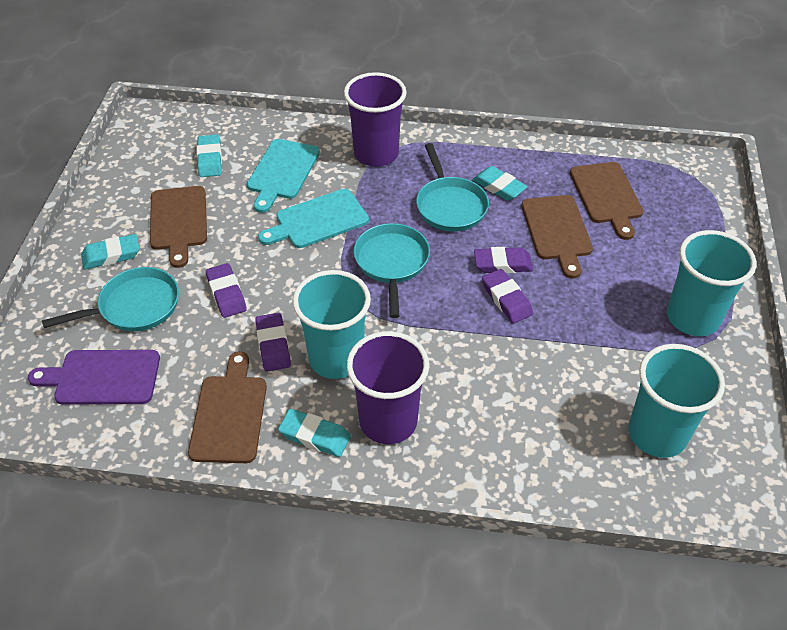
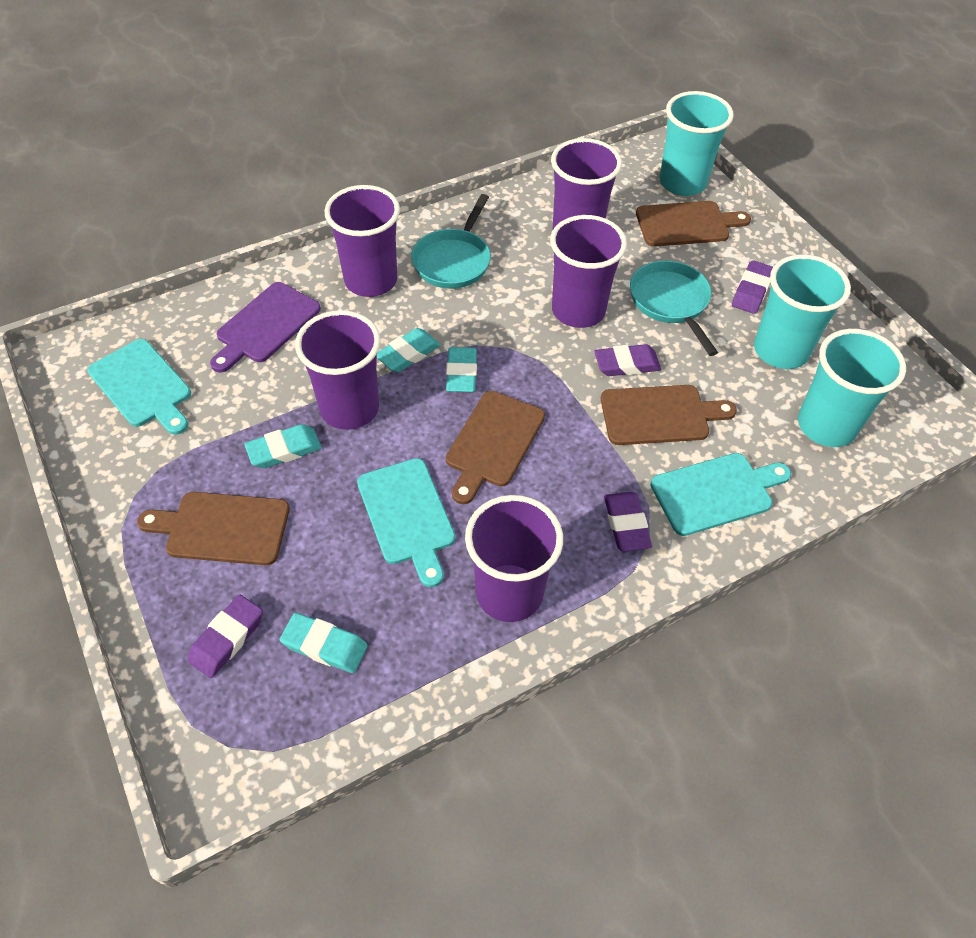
purple cup: [344,72,406,167] [347,331,429,444] = 2 -> [295,310,380,430] [324,185,400,297] [465,495,563,622] [550,215,627,328] [551,138,622,229] = 5
turquoise cutting board: [247,139,320,213] [258,189,369,248] = 2 -> [88,339,191,435] [357,458,455,587] [650,453,791,536] = 3
turquoise pan: [42,267,179,331] [354,223,430,318] [416,143,489,231] = 3 -> [411,194,491,289] [630,261,718,356] = 2

